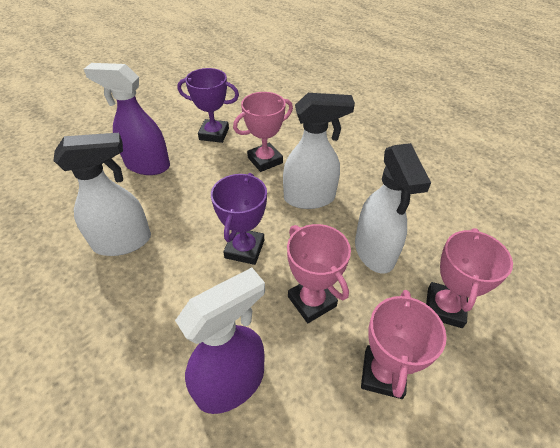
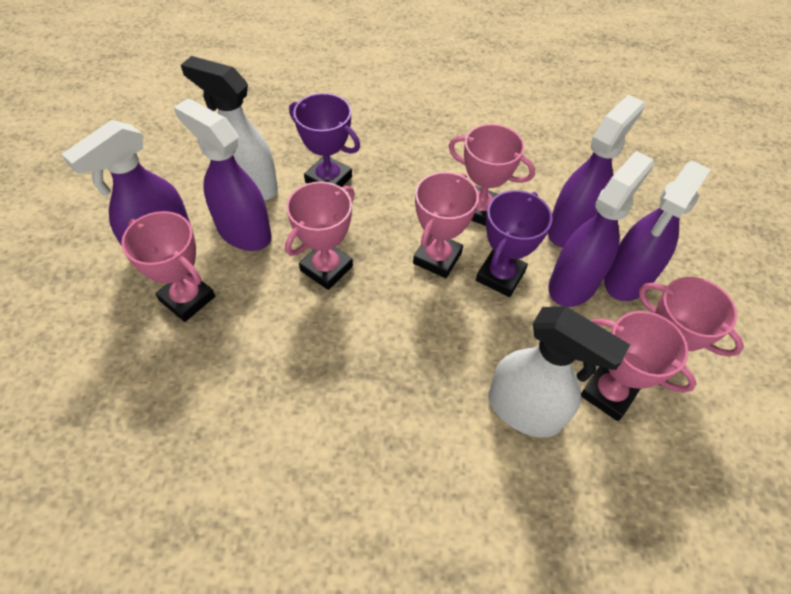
pink trophy: [233,92,293,172] [287,224,351,323] [361,290,447,399] [426,228,513,328] = 4 -> [121,211,215,322] [285,182,355,290] [413,172,479,278] [448,124,535,226] [581,311,697,421] [639,277,744,386] = 6
purple spray bottle: [84,63,170,175] [175,268,265,414] = 2 -> [62,120,191,246] [174,98,271,251] [548,94,645,247] [548,151,654,307] [604,161,711,301] = 5
white spray bottle: [53,133,151,256] [283,93,355,209] [355,143,431,274] = 3 -> [181,56,278,201] [489,306,630,438] = 2

